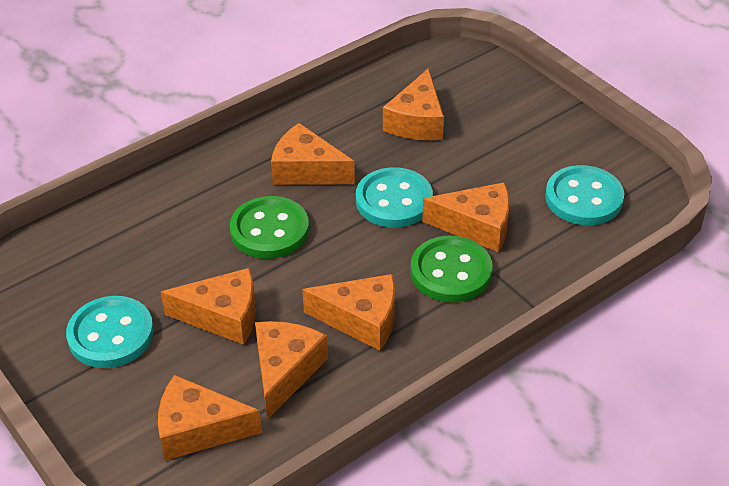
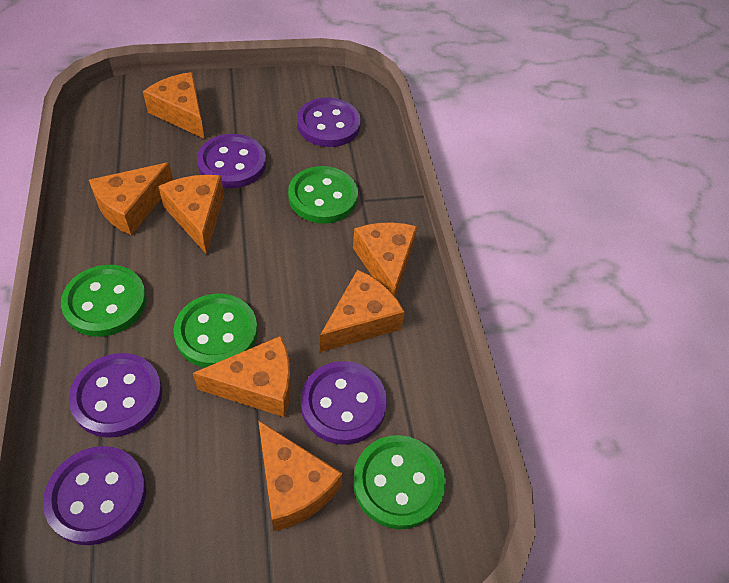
green button: [230,196,309,259] [411,236,493,302] = 2 -> [61,265,147,337] [173,294,258,368] [288,166,358,224] [353,435,446,529] = 4
purple button: none = 0 -> [43,446,146,545] [69,353,162,438] [197,134,266,188] [297,98,361,147] [301,361,387,445] = 5
turquoise button: [66,296,154,368] [356,167,433,228] [545,165,624,225] = 3 -> none = 0

